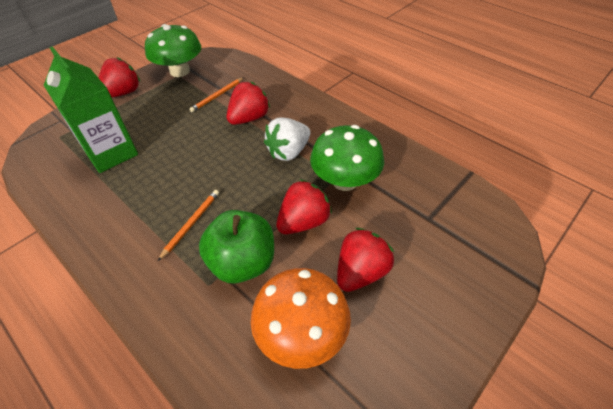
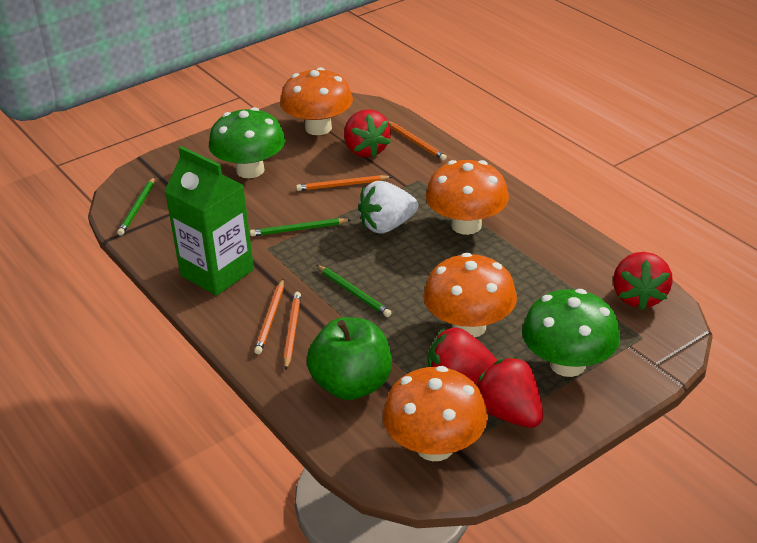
green pencil: none = 0 -> [117,177,155,236] [250,218,351,236] [316,265,391,317] = 3
orange mushroom: [251,268,351,369] = 1 -> [280,67,353,135] [383,366,488,461] [423,253,517,337] [426,160,509,235] = 4
orange pencil: [158,190,219,261] [189,77,244,112] = 2 -> [254,279,284,354] [283,292,301,370] [296,175,392,191] [388,121,447,161] = 4

